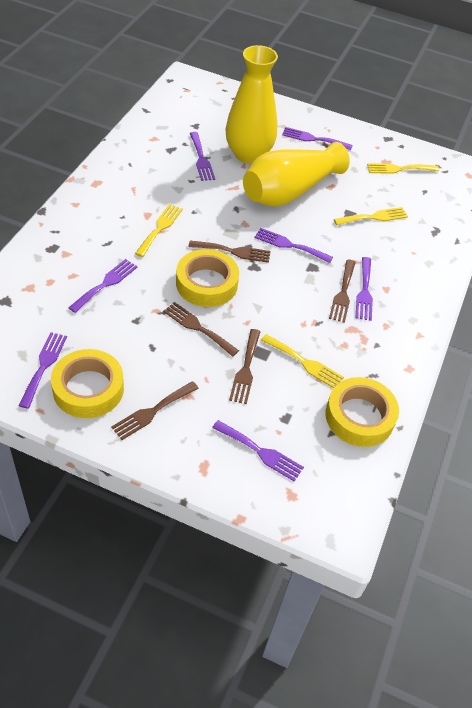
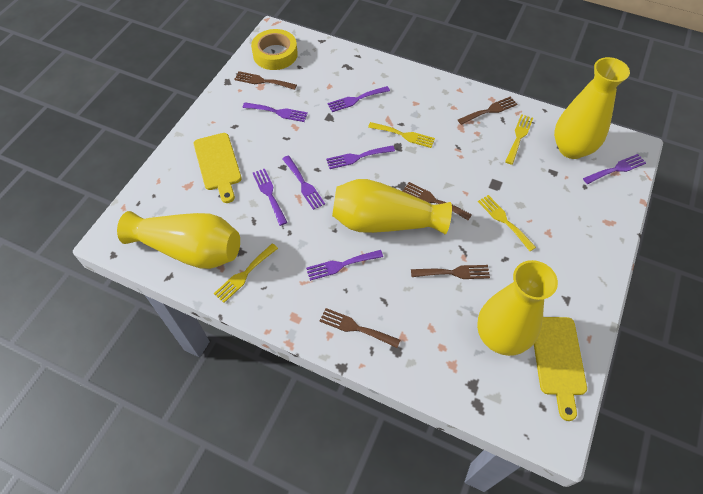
yellow cutting board: none = 0 -> [194,133,242,203] [534,317,587,421] = 2
yellow tape: [51,349,124,418] [176,249,239,307] [326,377,399,447] = 3 -> [251,29,298,70] = 1
yellow vase: [225,45,278,163] [243,142,350,207] = 2 -> [117,211,240,269] [332,179,452,234] [477,260,558,356] [554,57,630,159] = 4

